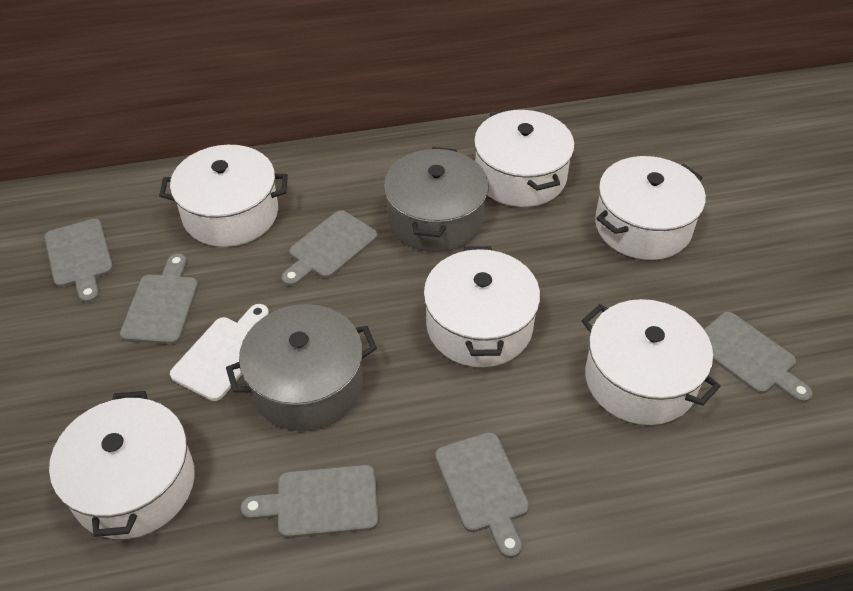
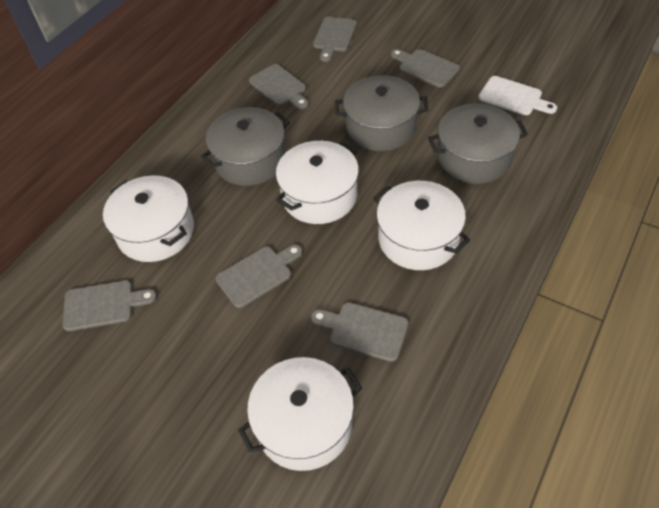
grey pot: [226,304,377,431] [384,147,489,252] = 2 -> [201,107,290,186] [335,75,428,151] [428,104,528,184] = 3
white pot: [49,391,195,539] [159,145,288,247] [423,246,540,367] [474,109,575,207] [582,299,721,425] [595,156,706,260] = 6 -> [103,175,194,262] [238,357,362,471] [276,141,359,224] [374,181,470,270] = 4

